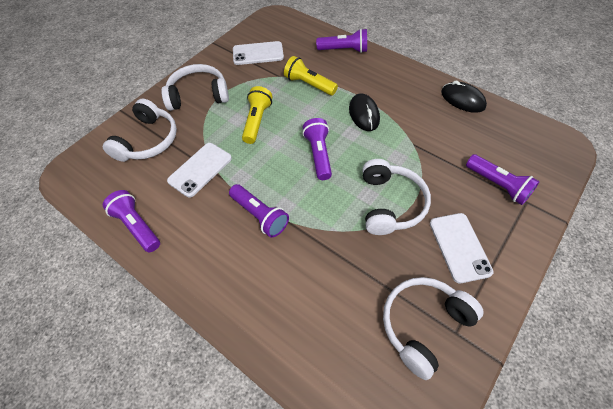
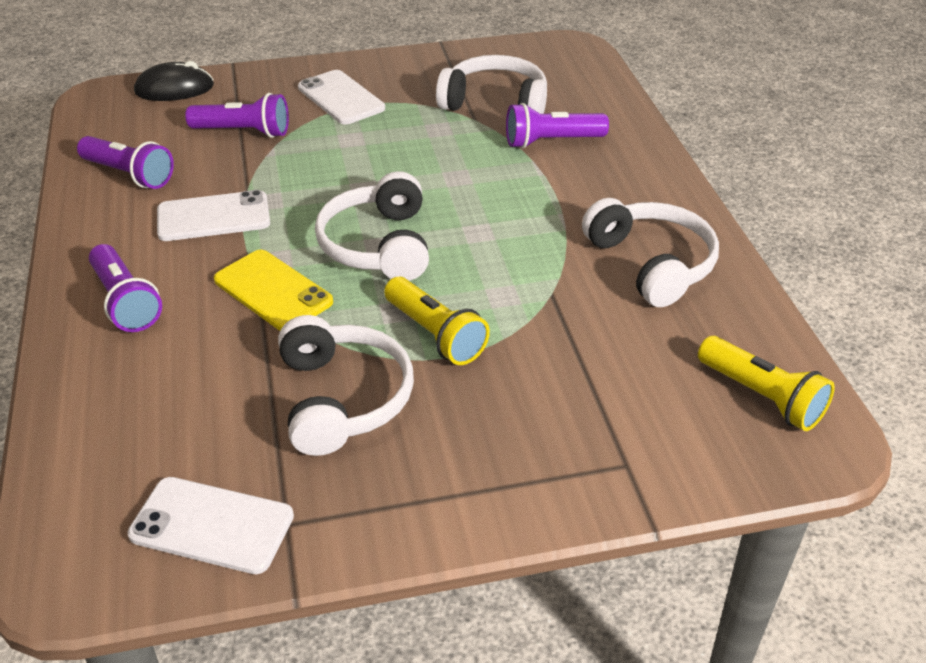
black mouse: [349,93,380,131] [441,81,487,113] = 2 -> [134,61,214,101] = 1
purple flashlight: [103,190,160,252] [229,184,289,238] [302,118,332,180] [316,28,367,53] [466,154,540,205] = 5 -> [77,136,174,189] [89,244,162,332] [185,93,289,138] [506,103,609,148] = 4
yellow phone: none = 0 -> [214,250,333,331] = 1

